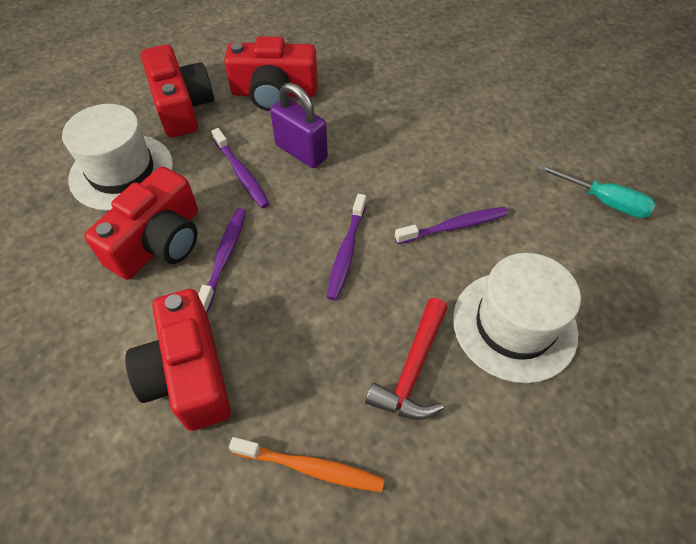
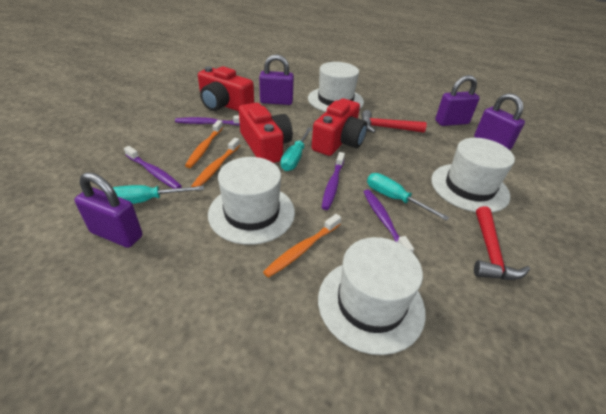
orange toothbrush: [229,437,385,492] = 1 -> [185,120,223,168] [191,138,240,187] [263,214,341,278] = 3
purple padlock: [270,83,328,168] = 1 -> [74,172,143,248] [259,54,294,105] [435,75,480,126] [474,93,525,150] = 4
red camera: [84,166,198,280] [125,289,231,431] [141,44,214,138] [224,36,318,111] = 4 -> [198,66,254,111] [239,103,293,163] [312,99,368,156] = 3
red hammer: [365,298,448,420] = 1 -> [361,110,426,133] [474,206,530,280] = 2
turquoise screwdriver: [537,164,656,218] = 1 -> [113,185,204,204] [280,127,312,171] [367,173,449,221] = 3
white hat: [62,104,173,211] [453,253,581,383] = 2 -> [208,157,295,245] [308,62,364,112] [318,237,426,355] [431,138,515,213] = 4

